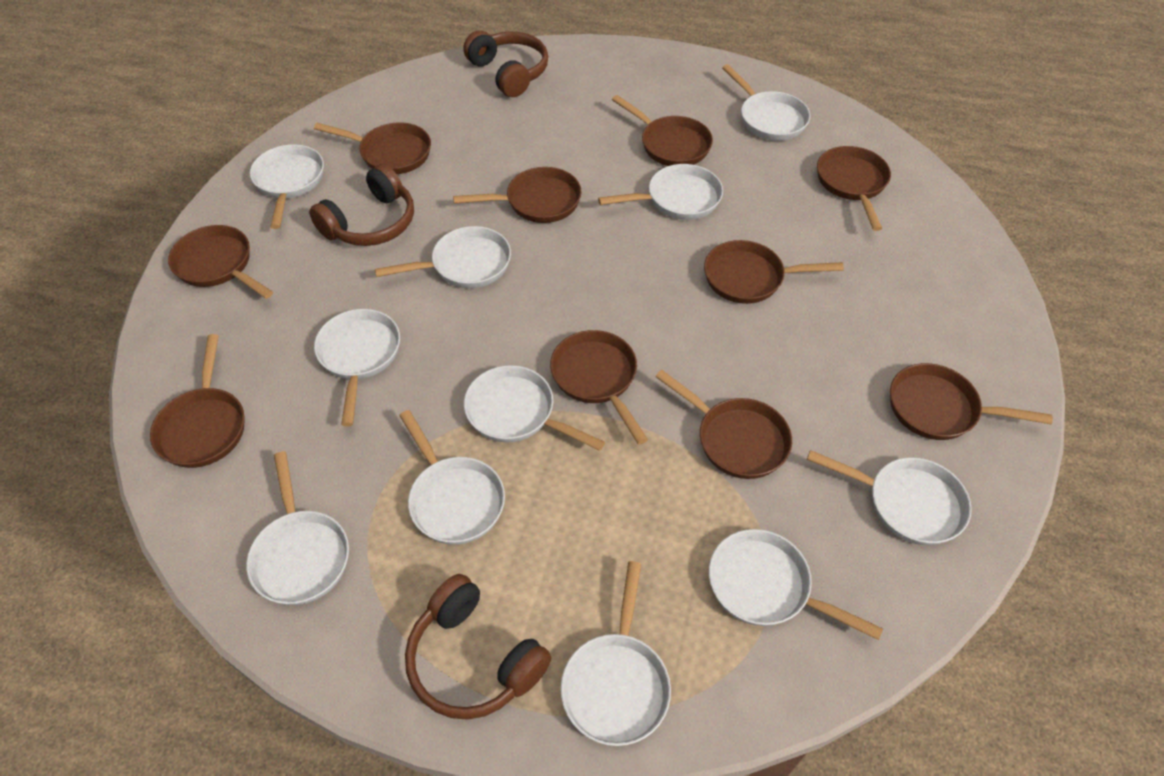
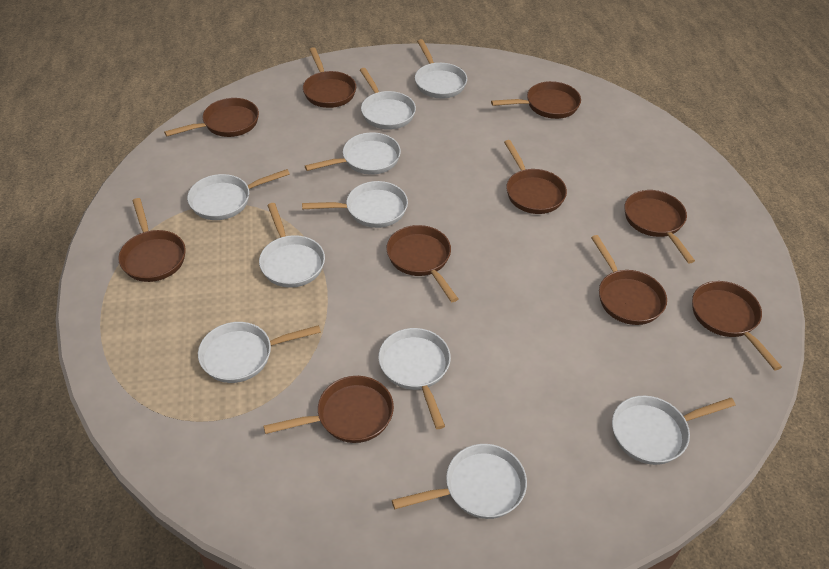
brown headphones: [309,164,414,246] [405,574,551,720] [463,30,548,97] = 3 -> none = 0
white pan: [246,451,349,605] [250,144,324,229] [314,309,400,427] [375,226,511,288] [399,410,505,545] [464,365,605,451] [561,561,671,746] [598,164,723,220] [709,529,883,640] [722,64,811,141] [807,450,972,545] = 11 -> [187,169,290,220] [198,322,321,383] [259,203,325,288] [302,181,408,228] [305,132,401,175] [360,68,416,130] [378,328,451,429] [392,444,527,519] [415,39,467,98] [612,396,736,465] = 10

